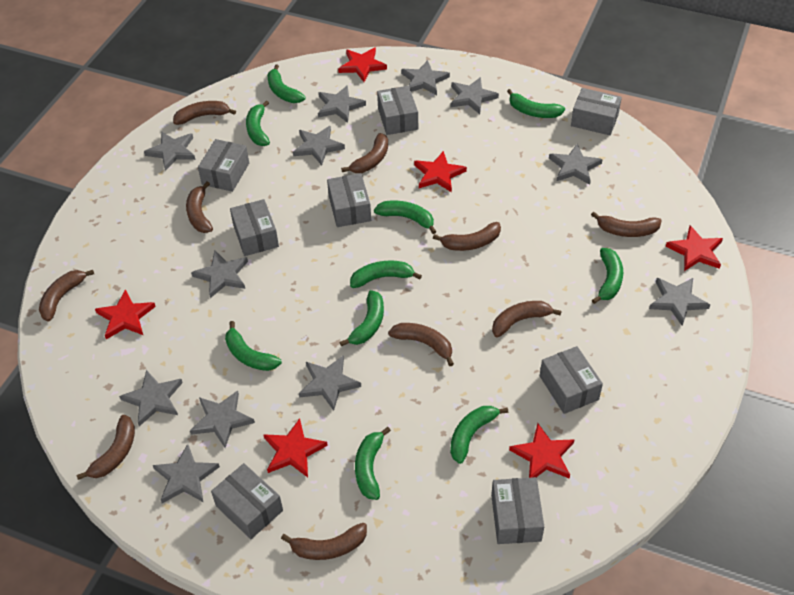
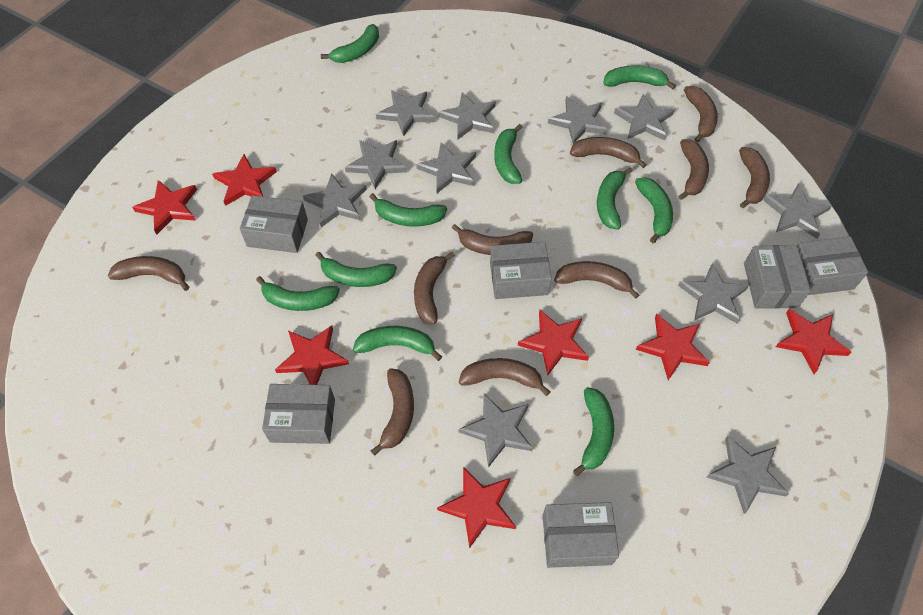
grey box: [198,139,249,192] [211,463,283,539] [230,199,279,256] [327,173,371,227] [377,86,418,135] [491,477,544,544] [540,346,603,414] [571,88,622,135] = 8 -> [240,195,308,253] [262,384,335,444] [490,242,552,299] [542,502,619,568] [744,245,811,309] [797,236,868,295] = 6
grey star: [119,370,183,426] [144,131,196,171] [153,444,220,503] [190,390,255,448] [191,250,248,298] [293,126,345,166] [299,356,361,411] [318,85,366,123] [401,60,450,95] [450,77,499,114] [549,144,603,185] [649,278,710,326] = 12 -> [303,173,367,227] [345,140,407,189] [376,90,435,136] [416,142,476,193] [438,92,496,139] [458,394,533,468] [548,96,607,144] [614,94,674,141] [678,263,749,324] [707,436,789,514] [764,184,832,238] = 11
red star: [95,289,156,339] [263,418,328,477] [338,48,387,82] [414,151,467,192] [509,423,575,479] [665,225,723,271] = 6 -> [132,180,197,235] [212,154,277,206] [275,326,349,385] [437,467,516,548] [518,310,589,375] [636,314,710,380] [776,309,851,374] = 7

